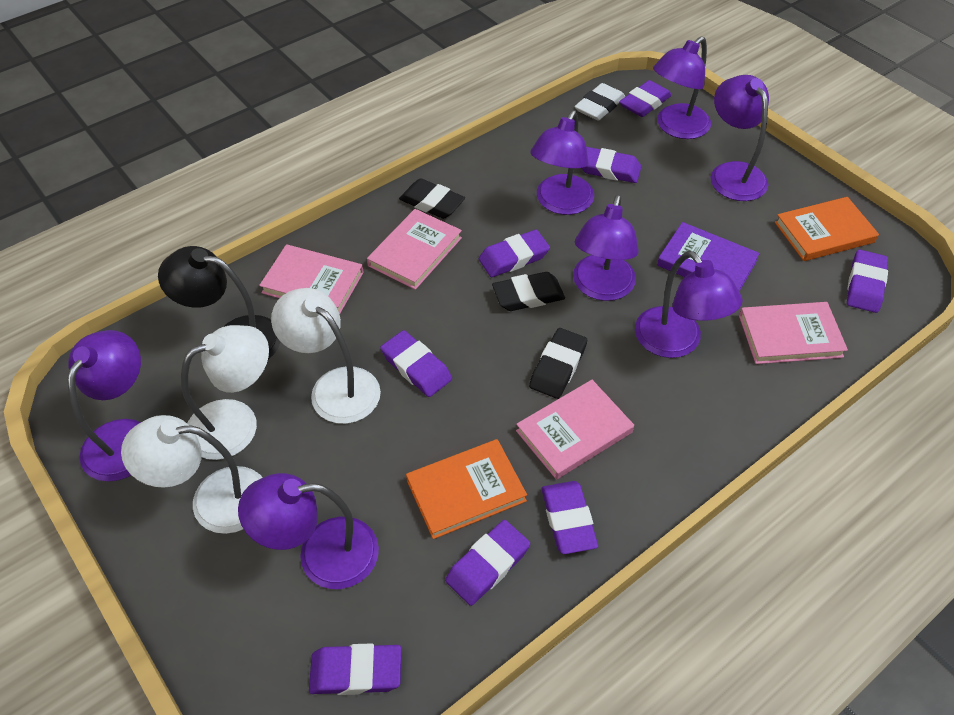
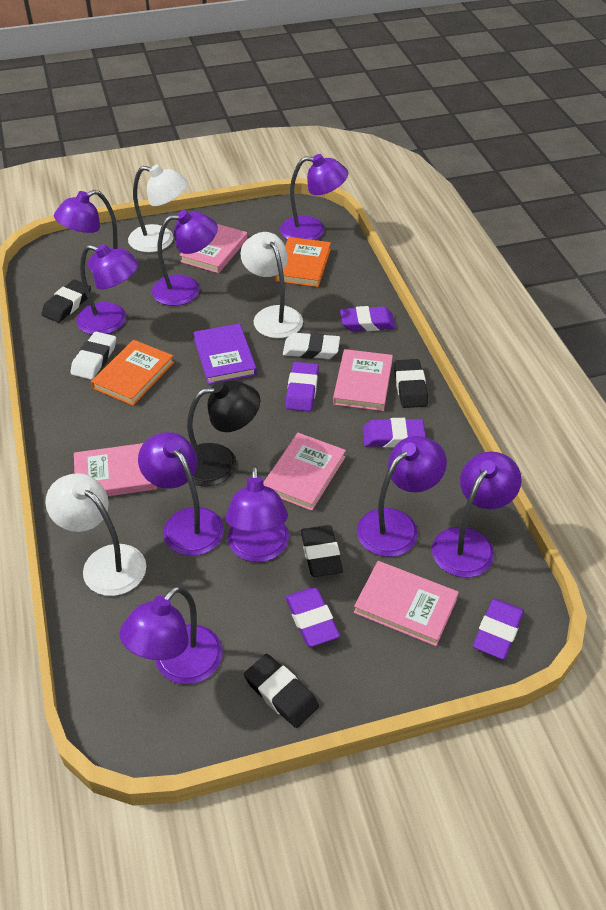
black eraser: [399,178,465,219] [492,272,565,311] [529,328,587,399] = 3 -> [42,279,91,323] [244,654,319,728] [301,525,343,577] [394,359,428,408] = 4
pink book: [259,244,364,315] [367,209,462,290] [516,380,634,480] [739,302,848,364] = 4 -> [74,443,157,496] [180,224,248,273] [263,433,346,511] [333,349,393,411] [354,561,459,646] = 5
purple eraser: [309,643,401,695] [380,330,452,397] [445,520,530,606] [479,230,550,277] [542,481,598,554] [582,147,641,183] [619,80,672,117] [847,250,888,313] = 8 -> [285,362,319,412] [285,587,340,647] [340,306,396,331] [363,418,426,447] [473,599,524,660] = 5
purple lamp: [68,330,141,482] [238,473,379,589] [530,110,594,215] [573,194,639,301] [635,251,743,358] [653,36,711,139] [711,75,769,201] = 7 -> [54,190,134,273] [76,244,139,335] [120,586,222,684] [138,432,224,556] [152,210,218,306] [225,465,289,562] [280,154,348,240] [357,436,447,557] [432,452,522,578] = 9
white eraser: [575,83,625,121] = 1 -> [70,332,116,380] [283,333,340,359] = 2

